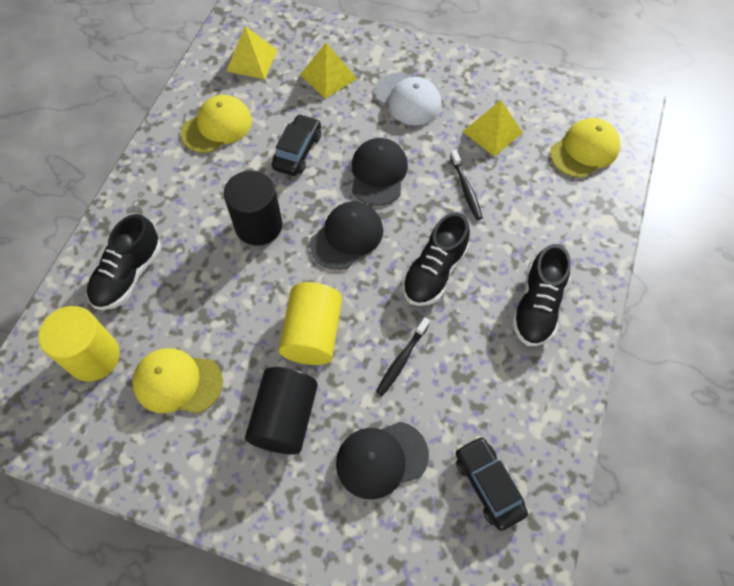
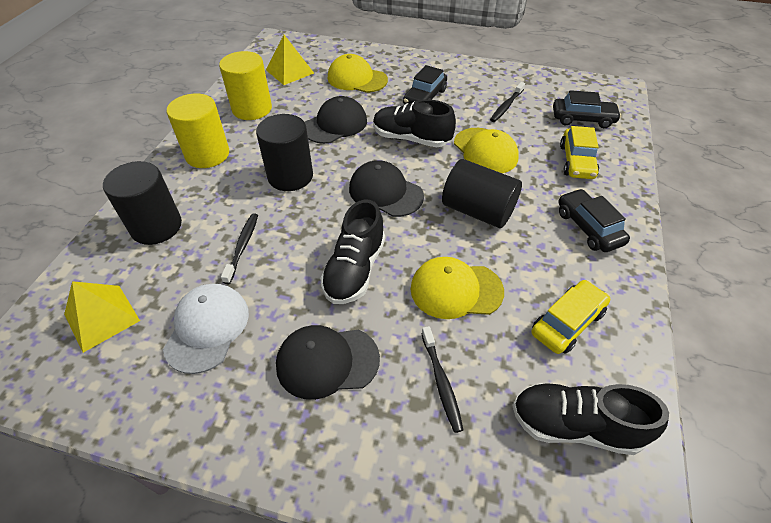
black car: [272,114,321,176] [456,436,528,531] = 2 -> [403,65,447,105] [553,90,621,128] [558,189,630,252] = 3
black cylinder: [224,170,282,246] [245,367,318,454] = 2 -> [103,161,182,245] [256,114,313,191] [442,159,522,228] = 3
black toothbrush: [376,317,430,396] [450,150,483,220] = 2 -> [221,213,258,284] [421,326,464,433] [490,82,525,122] = 3
yellow car: none = 0 -> [532,280,610,354] [560,126,599,179] = 2
yellow pyramid: [226,26,278,79] [300,43,357,99] [462,100,523,157] = 3 -> [64,281,140,353] [266,35,314,85] = 2

